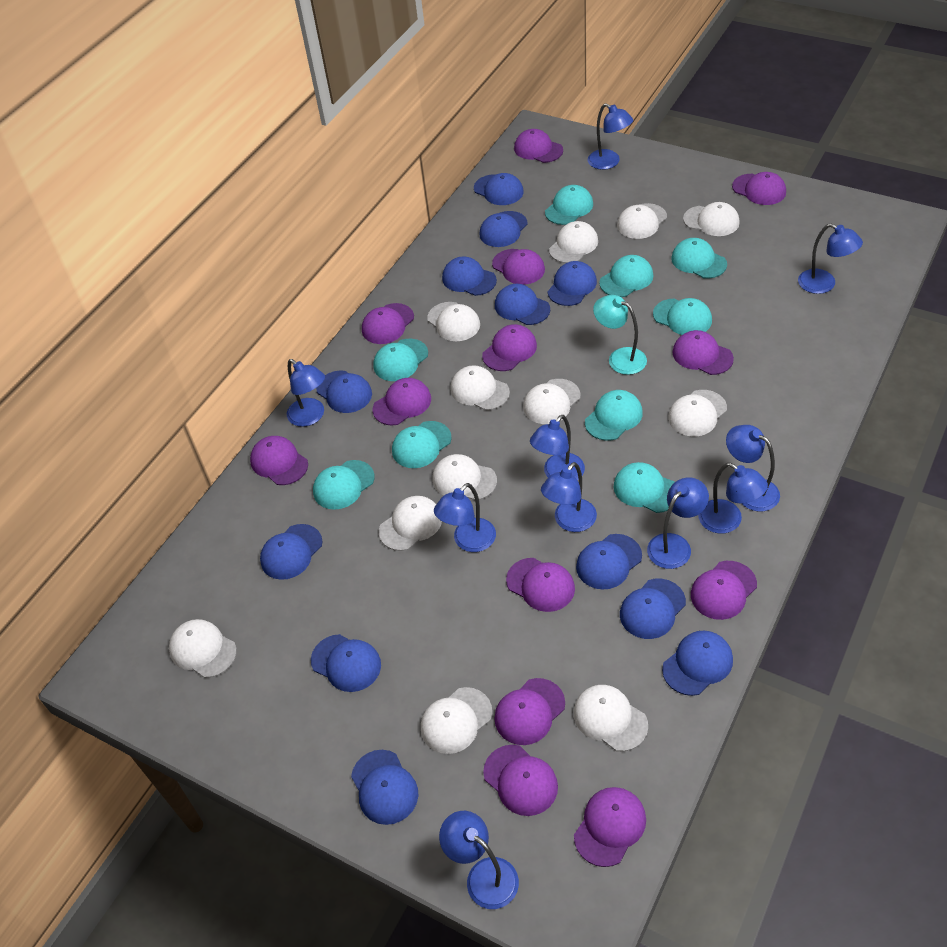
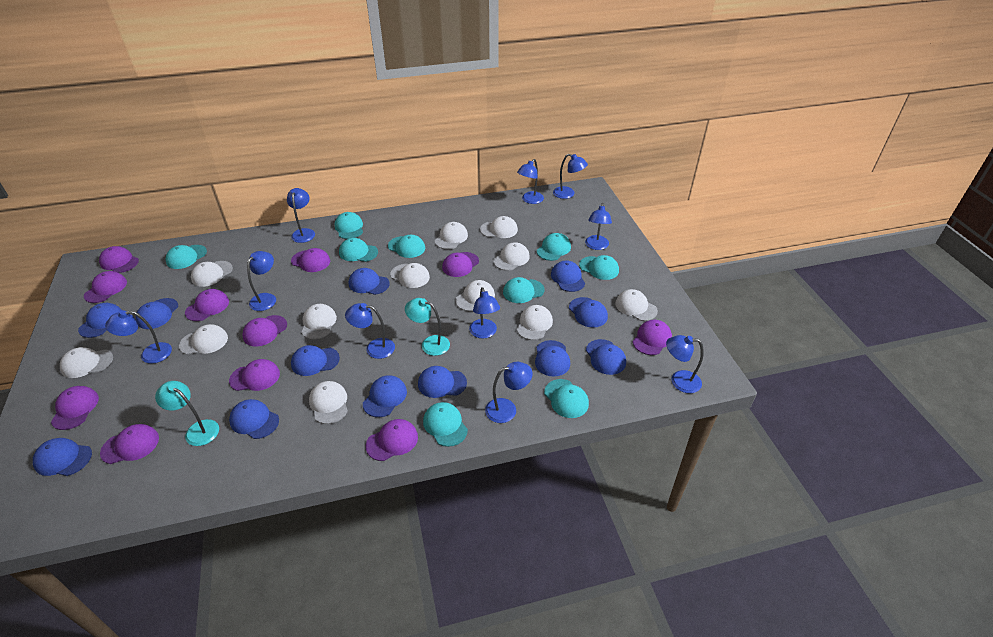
purple cap: [250,436,308,485] [362,303,414,344] [372,378,431,426] [482,324,537,371] [483,745,558,816] [492,249,545,285] [494,678,565,745] [506,558,575,612] [514,129,563,163] [574,787,646,867] [672,330,734,375] [691,561,757,620] [732,172,786,205] = 13 -> [51,386,99,430] [84,271,127,303] [99,246,139,273] [100,424,159,464] [185,289,229,321] [229,359,280,391] [242,315,287,347] [291,248,330,272] [366,419,418,461] [442,252,479,277] [633,320,672,355] = 11
turquoise lamp: [593,295,647,375] = 1 -> [155,381,219,446] [405,298,450,356] = 2

